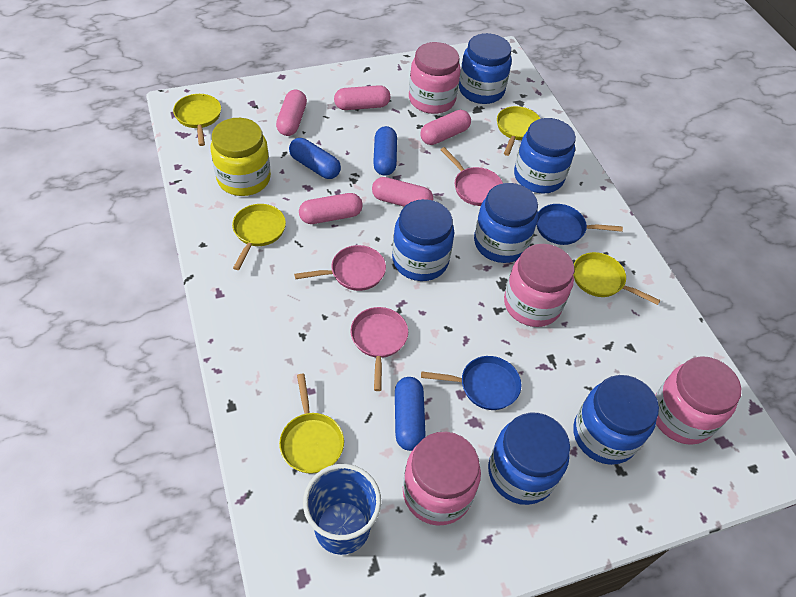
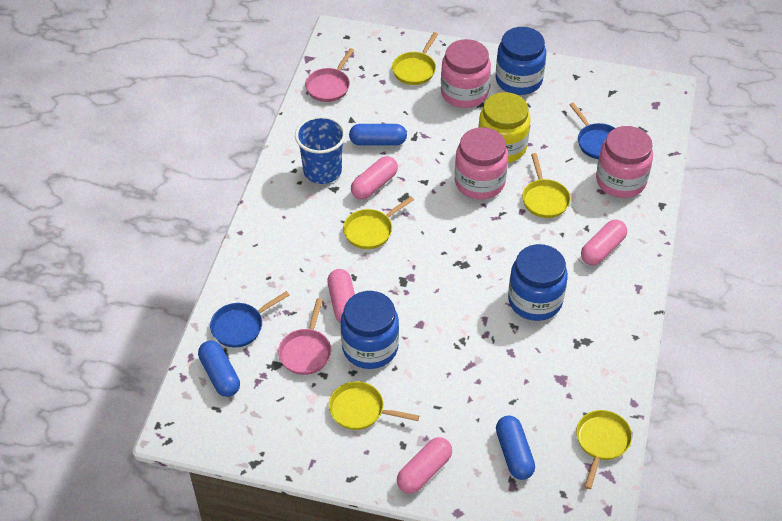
blue jar: [392,199,454,281] [459,33,512,104] [474,183,538,263] [488,413,570,505] [514,118,576,194] [573,375,659,465] = 6 -> [341,291,399,369] [495,27,546,95] [508,244,568,321] = 3
pink capsule: [276,90,307,136] [299,193,363,224] [334,85,390,110] [372,177,433,207] [420,110,471,145] = 5 -> [327,269,355,323] [351,156,398,200] [397,437,452,494] [581,219,627,265] = 4
pink jar: [403,432,481,526] [409,42,461,114] [504,244,574,327] [655,356,741,445] = 4 -> [441,39,491,108] [455,127,508,200] [596,126,653,198] = 3
pink pan: [294,245,386,291] [351,307,408,391] [441,147,503,206] = 3 -> [278,298,331,375] [305,48,354,102] = 2

